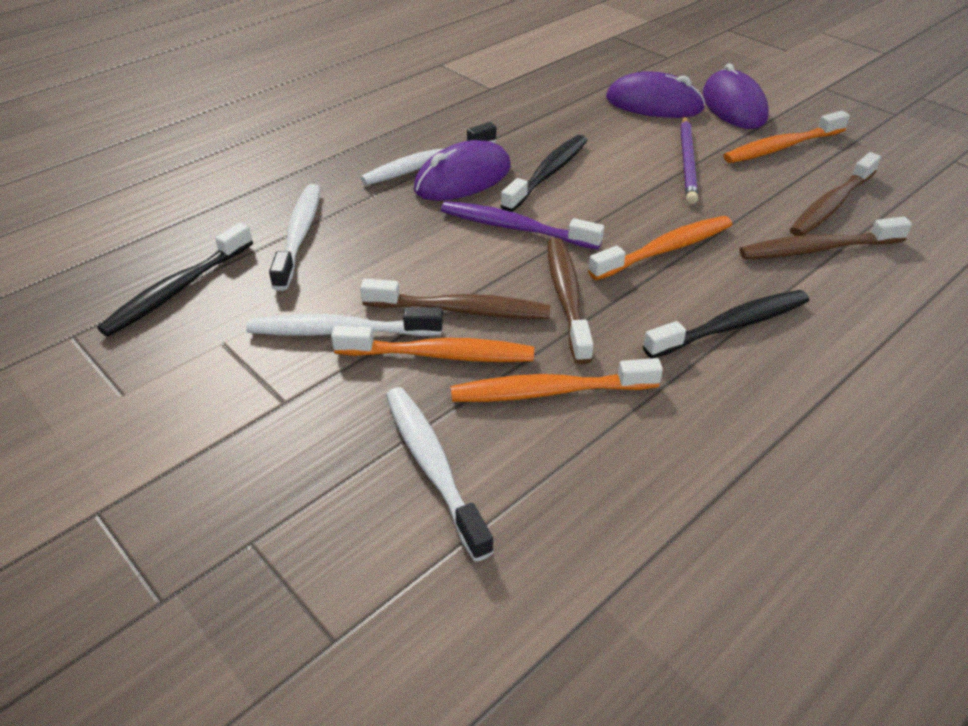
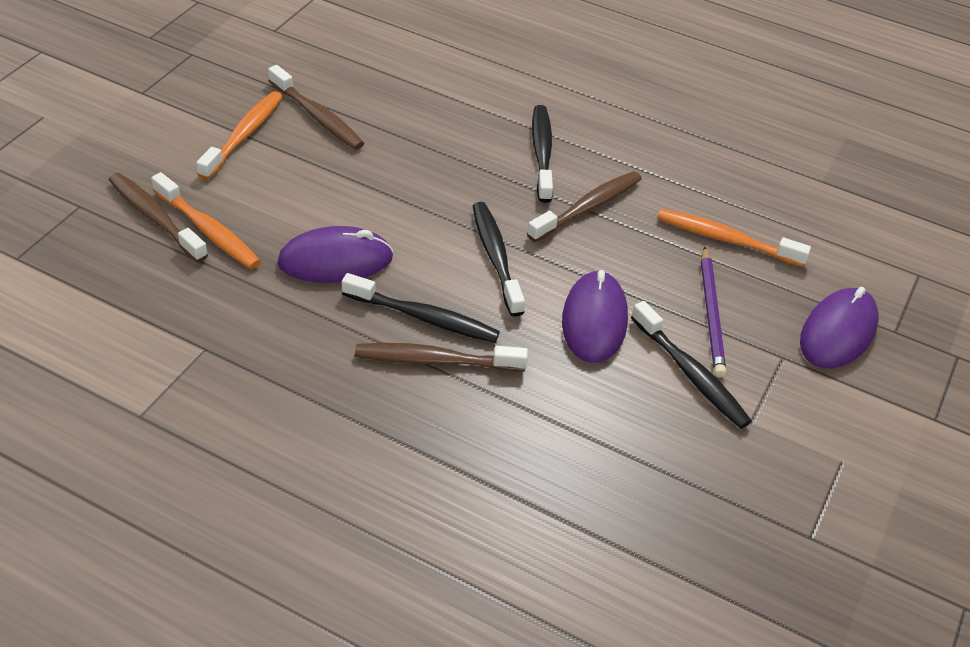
black toothbrush: [97,223,253,337] [501,135,587,212] [643,290,809,358] = 3 -> [342,273,500,343] [473,202,525,317] [532,105,553,203] [631,301,752,429] = 4
orange toothbrush: [331,326,534,362] [451,358,663,402] [588,216,732,280] [723,110,850,163] = 4 -> [151,172,261,269] [196,91,283,180] [657,209,811,267] = 3
purple toothbrush: [441,201,604,250] = 1 -> none = 0
white toothbrush: [246,307,443,336] [269,184,320,291] [361,122,496,185] [386,387,494,561] = 4 -> none = 0

